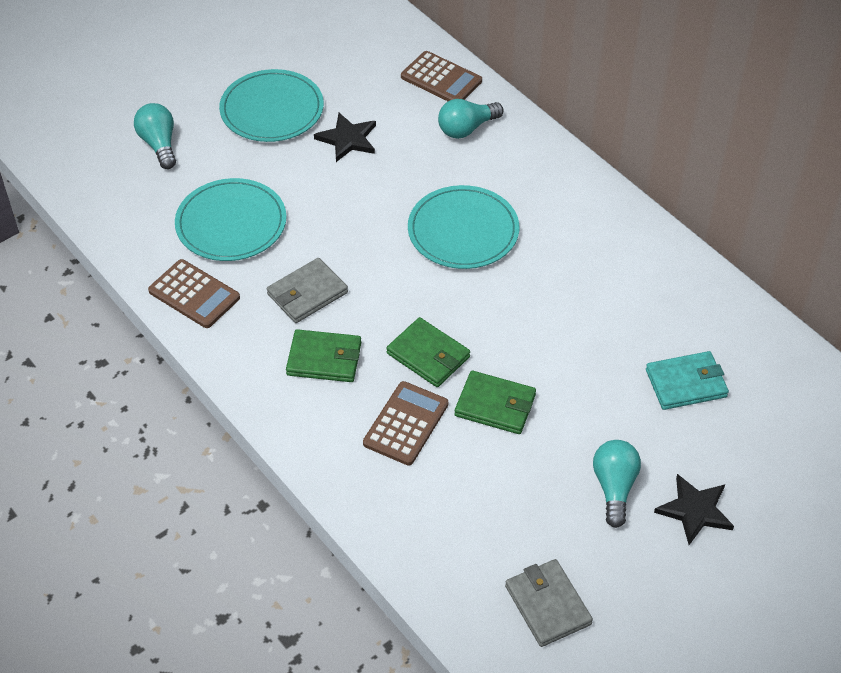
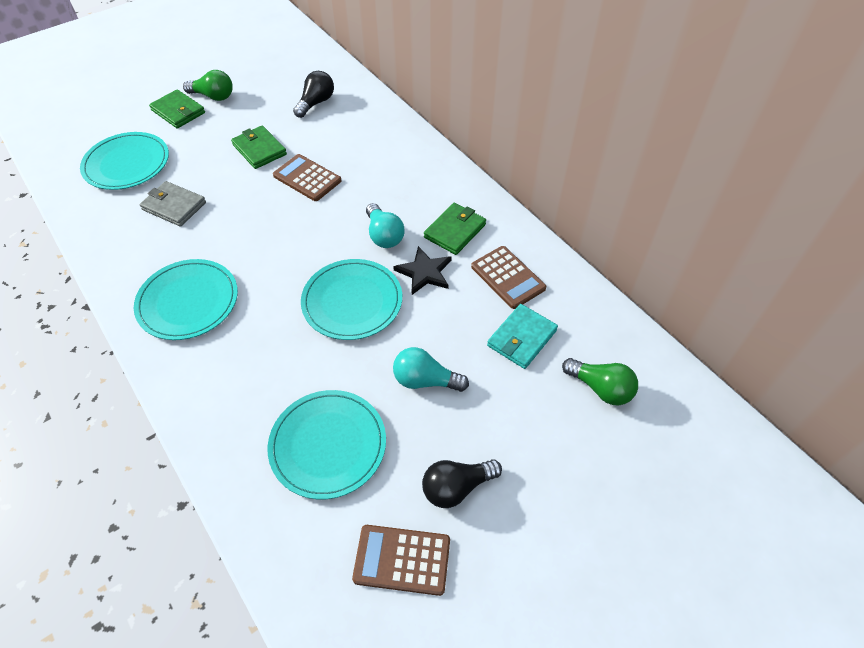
black light bulb: none = 0 -> [293,71,334,118] [422,459,502,508] = 2
black star: [314,113,376,162] [654,474,734,545] = 2 -> [393,246,451,295] = 1
green light bulb: none = 0 -> [183,70,233,101] [562,358,638,406] = 2
grey wallet: [266,258,348,323] [505,559,593,647] = 2 -> [140,181,206,227] = 1
turquoise light bulb: [134,103,176,169] [438,99,504,139] [593,440,641,528] = 3 -> [366,203,404,248] [393,347,469,392] = 2
turquoise plate: [175,178,287,261] [219,69,324,142] [408,185,519,269] = 3 -> [80,132,169,190] [134,259,238,340] [267,390,386,499] [301,259,402,340] = 4

